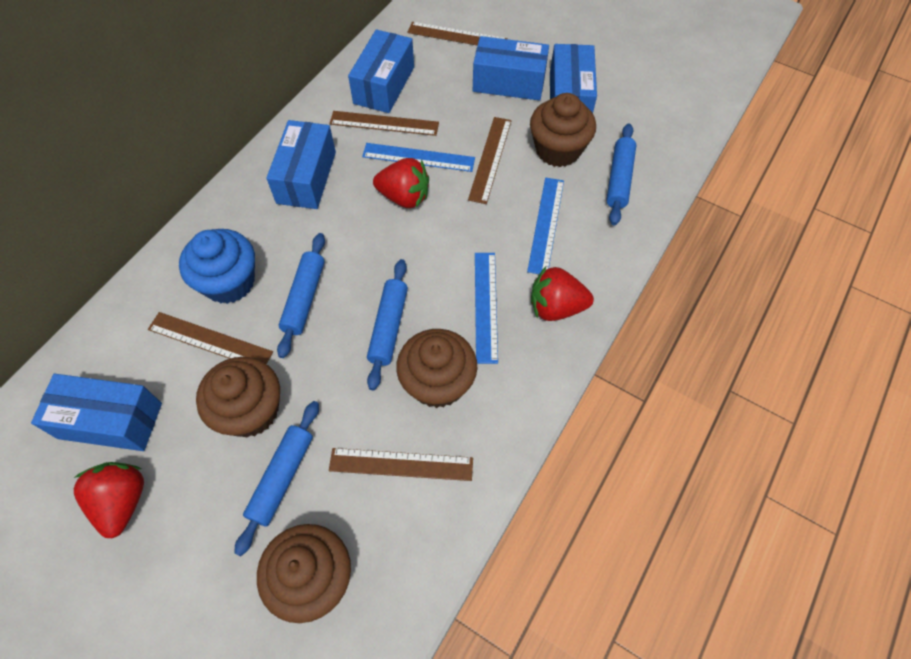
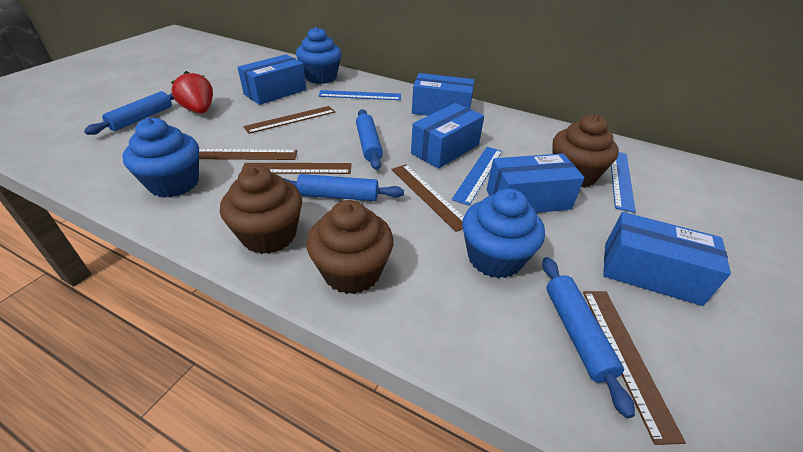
blue cupcake: [179,229,255,304] = 1 -> [122,118,199,198] [296,27,342,84] [462,188,545,279] = 3
brown cupcake: [196,357,280,437] [257,524,351,623] [396,329,477,408] [530,93,596,167] = 4 -> [220,165,302,254] [306,200,394,294] [553,114,619,188] = 3
red strawberry: [74,462,144,538] [373,158,429,208] [531,267,594,321] = 3 -> [171,71,213,113] = 1

